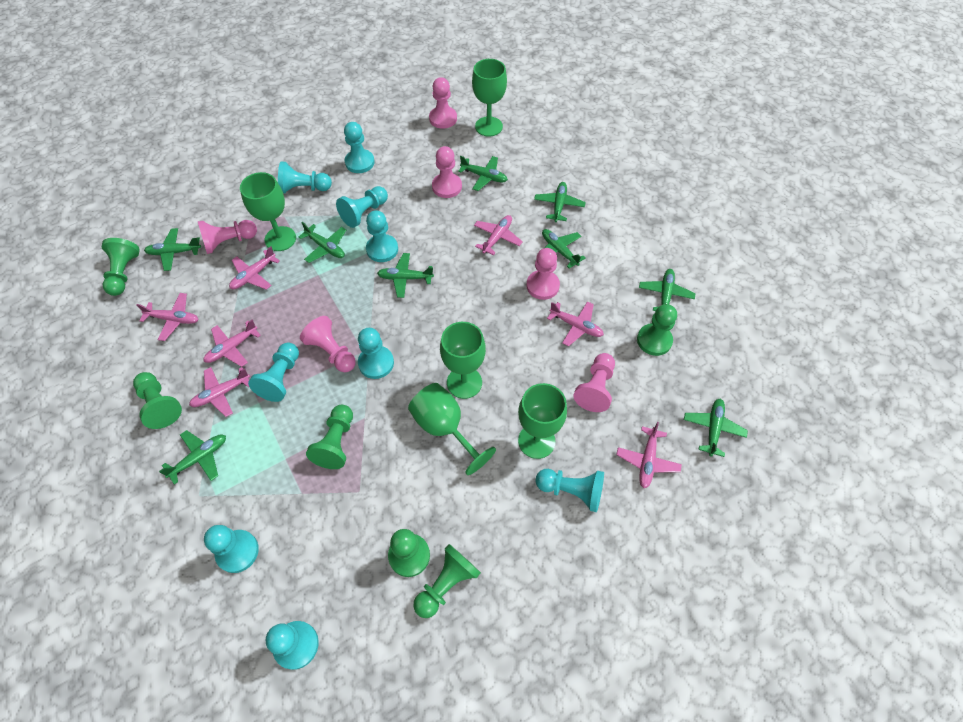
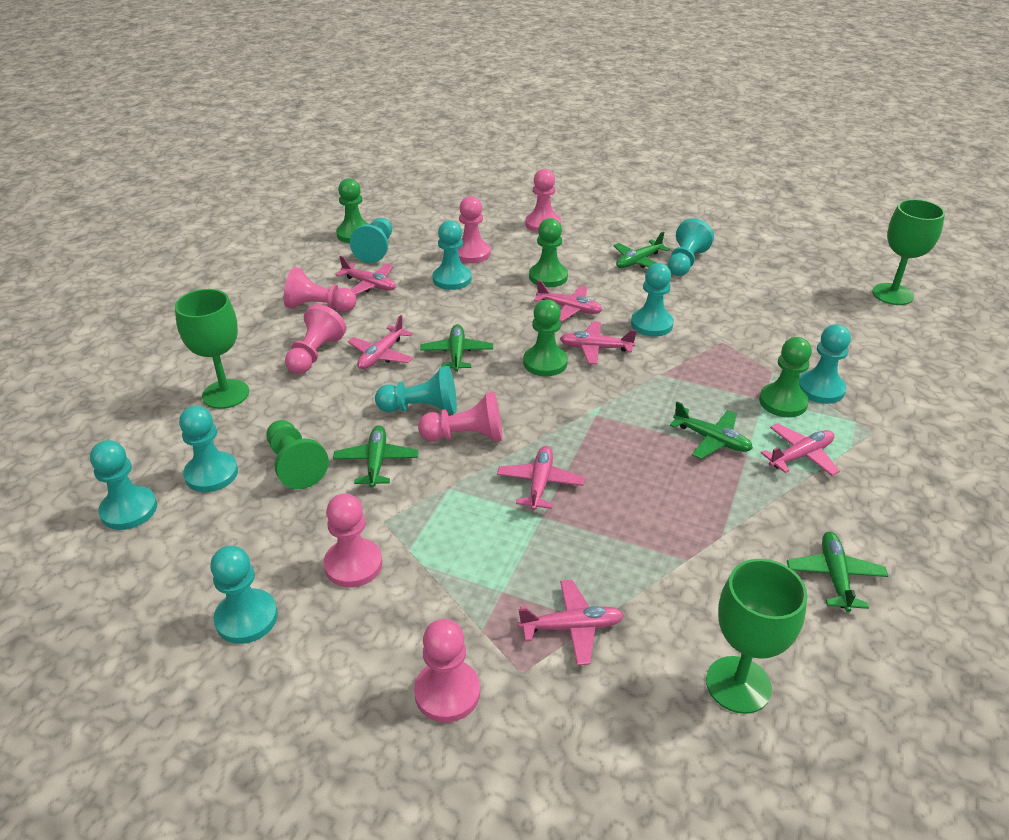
green goblet: [240,172,296,251] [408,383,496,475] [440,322,486,399] [472,59,507,137] [518,383,567,459] = 5 -> [175,289,249,409] [706,559,807,714] [872,199,945,305] = 3
green pawn: [102,238,140,296] [133,372,182,429] [306,405,353,469] [388,529,430,577] [413,544,481,618] [637,304,677,356] = 6 -> [266,420,329,489] [336,178,370,243] [523,299,568,376] [529,218,568,287] [759,337,812,417] = 5
green plane: [144,228,201,271] [159,430,226,485] [299,222,346,263] [377,253,434,298] [458,156,508,191] [534,182,586,222] [542,229,585,269] [639,269,696,311] [684,399,748,457] = 9 -> [333,425,419,488] [420,324,493,372] [613,232,670,268] [670,402,753,459] [787,532,888,612] = 5
pink pawn: [198,220,257,254] [300,316,356,372] [429,77,457,129] [432,146,462,198] [526,248,560,300] [573,353,615,412] = 6 -> [284,267,357,312] [285,304,346,374] [324,493,382,588] [414,619,480,723] [418,392,503,442] [458,196,491,263] [525,169,561,233] = 7

